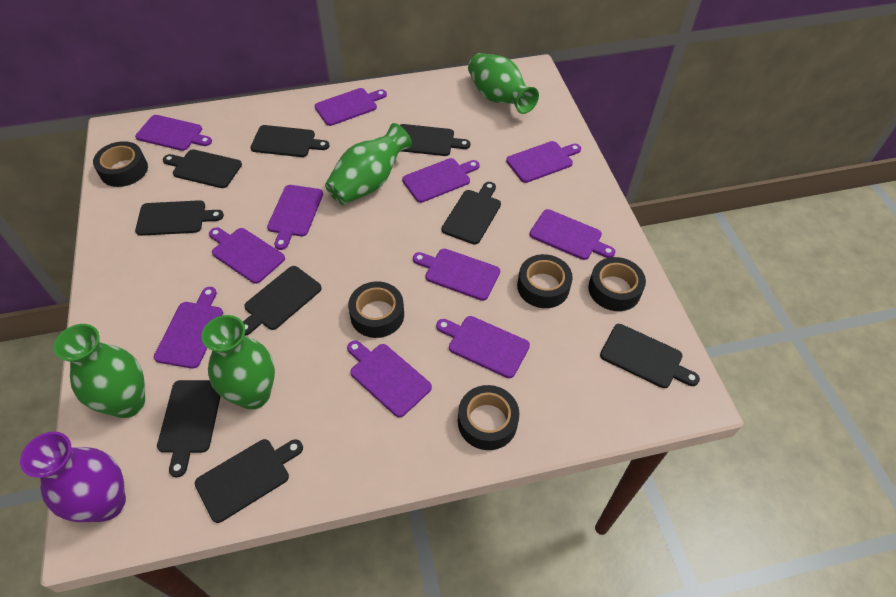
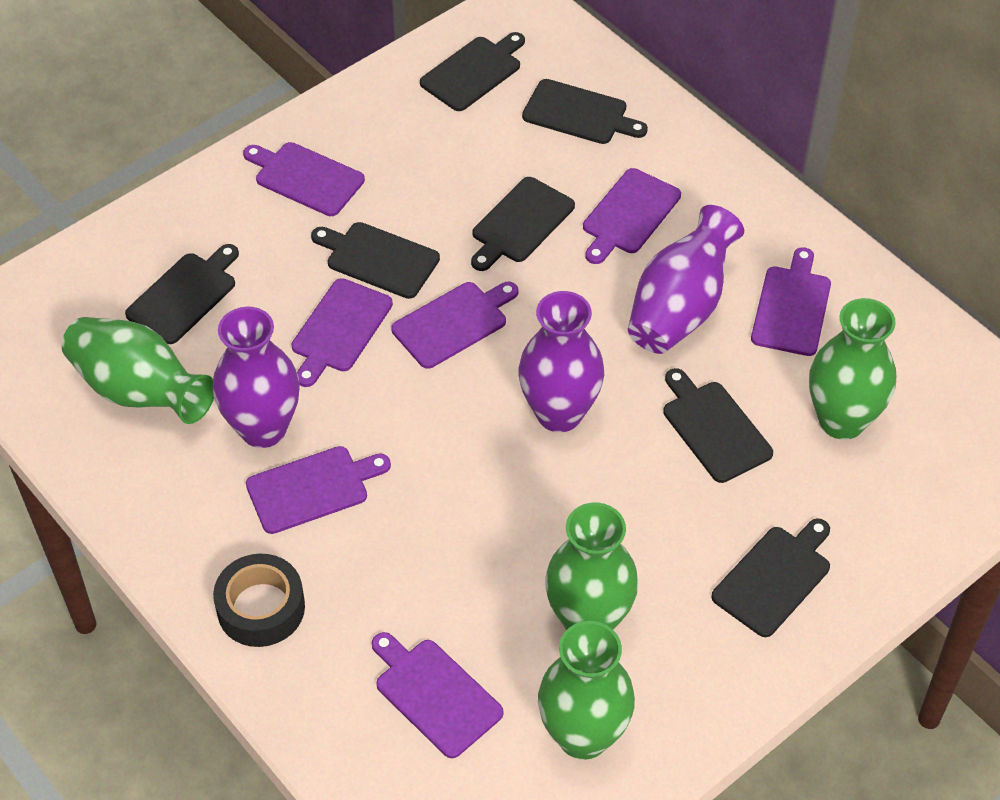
black cutting board: [135,200,224,236] [157,380,221,477] [163,149,242,188] [195,439,303,523] [243,266,322,336] [250,125,329,157] [400,124,470,156] [441,182,501,245] [600,324,700,388] = 9 -> [125,244,239,344] [311,222,440,299] [420,32,525,111] [471,177,575,271] [522,79,648,144] [663,368,773,483] [712,518,830,637] = 7
black tape: [93,141,148,187] [348,281,404,338] [458,385,519,450] [517,254,573,308] [588,257,646,311] = 5 -> [213,554,305,647] = 1
purple cutting board: [135,115,212,151] [154,287,223,369] [209,227,285,284] [267,185,323,250] [315,88,387,126] [347,341,432,417] [402,158,480,203] [413,248,500,301] [436,316,530,378] [506,141,581,183] [529,209,615,260] = 11 -> [243,142,365,216] [246,446,391,534] [291,278,393,387] [372,632,504,758] [391,282,518,369] [583,168,681,264] [751,247,831,356] = 7
purple vase: [20,432,126,522] = 1 -> [213,307,300,448] [518,291,604,432] [628,205,744,354] = 3

